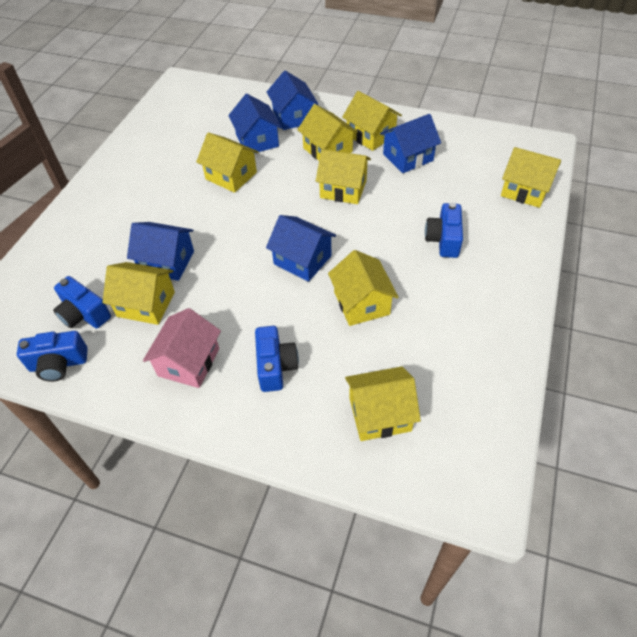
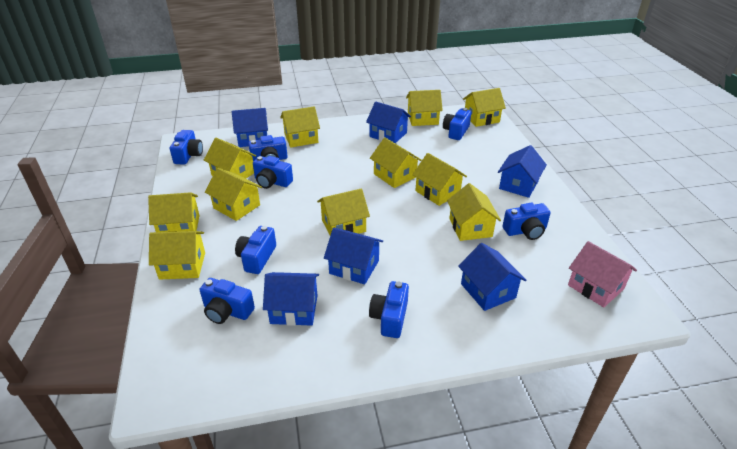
blue camera: [17,331,88,382] [53,276,111,329] [255,326,299,392] [425,203,463,258] = 4 -> [170,130,203,165] [200,278,255,324] [235,226,276,274] [248,135,288,161] [253,156,293,189] [369,281,409,338] [443,108,471,140] [503,203,551,240] = 8
blue house: [127,222,194,281] [228,94,282,153] [266,215,336,282] [267,70,318,130] [380,114,441,173] = 5 -> [232,108,268,147] [263,272,319,326] [324,228,383,284] [366,101,411,143] [458,243,526,311] [498,145,547,198] = 6
yellow house: [102,262,175,325] [196,132,259,193] [297,104,358,160] [316,149,371,204] [328,250,399,326] [342,91,402,151] [345,366,421,441] [501,147,561,208] = 8 -> [148,192,200,232] [149,231,205,280] [204,138,256,178] [205,168,262,221] [280,106,320,148] [317,189,370,235] [370,138,422,188] [406,90,443,126] [412,153,467,206] [447,183,501,241] [463,88,506,127] = 11

